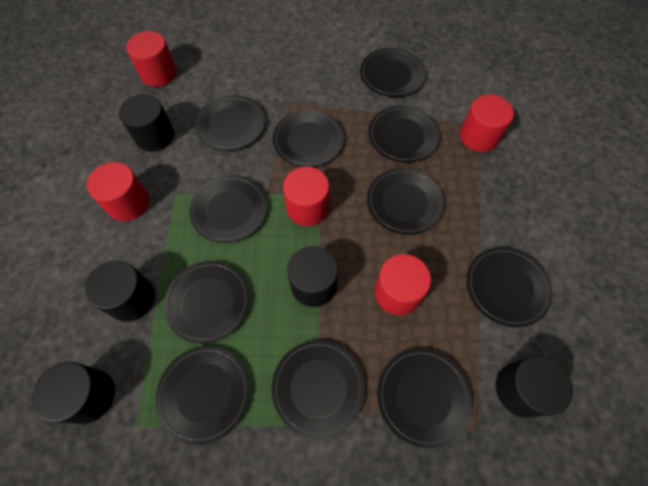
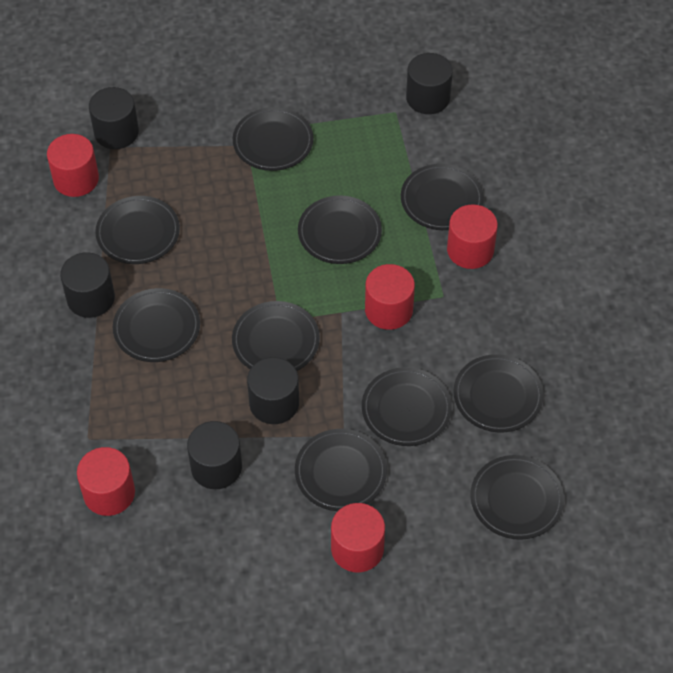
black plate: [155,346,250,445] [164,261,250,344] [189,175,267,243] [195,95,265,151] [272,340,365,438] [273,110,344,167] [360,48,426,97] [367,168,444,235] [369,106,440,163] [377,348,472,448] [467,247,553,327] = 11 -> [95,196,180,264] [113,288,200,362] [232,301,320,371] [233,107,314,171] [295,429,387,511] [298,195,382,264] [362,367,452,446] [401,164,484,230] [453,354,544,432] [471,455,564,540] = 10

